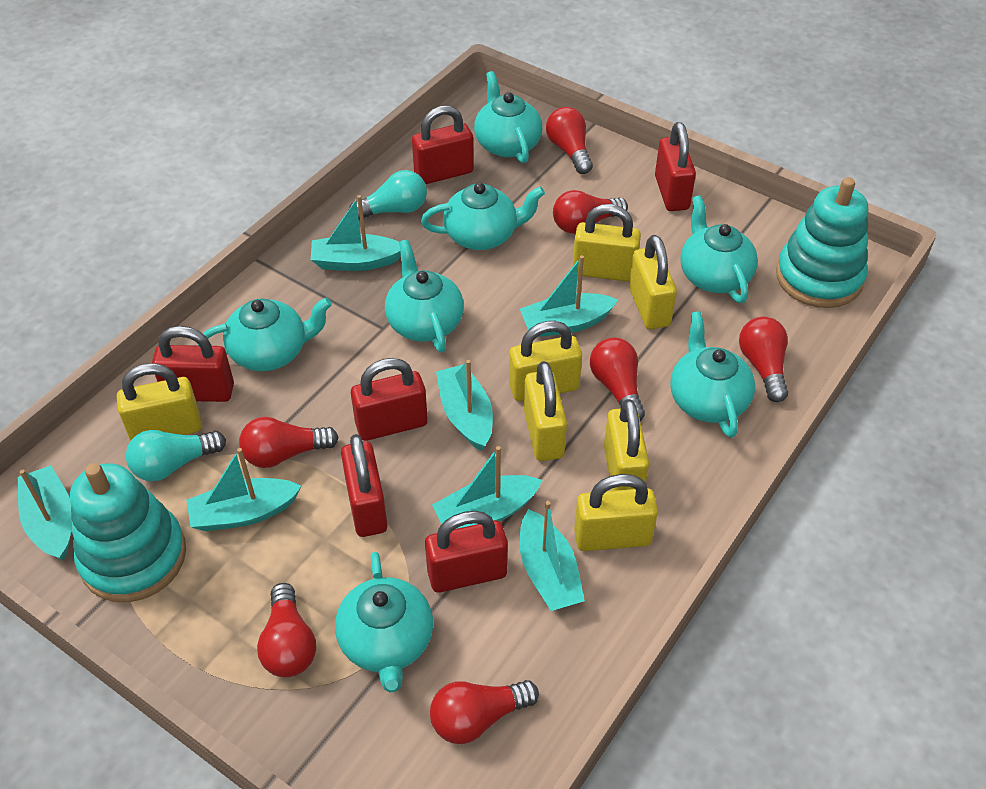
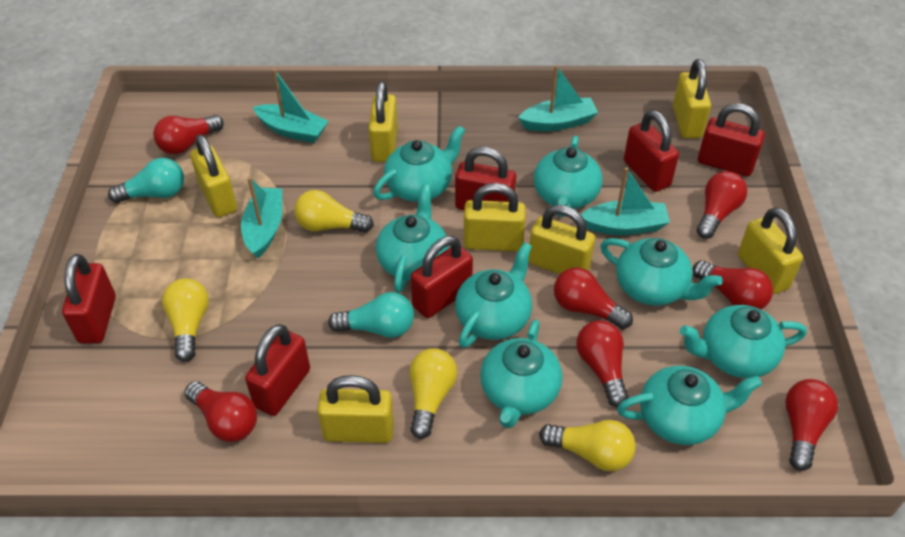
turquoise boat: [18,465,72,561] [186,448,302,531] [311,195,401,271] [432,446,542,529] [436,360,493,451] [519,501,585,611] [520,255,618,337] = 7 -> [241,177,282,259] [253,69,329,143] [518,65,598,131] [581,167,670,235] = 4
turquoise stacking toy: [70,463,186,602] [776,177,868,308] = 2 -> none = 0
turquoise teapot: [198,297,332,371] [335,552,433,692] [385,240,464,353] [421,183,545,250] [474,71,542,163] [670,311,755,438] [680,195,758,303] = 7 -> [373,125,466,202] [376,184,449,293] [455,242,532,348] [480,319,562,428] [534,136,602,217] [600,238,723,306] [617,366,762,445] [680,305,807,378] = 8
yellow light bulb: none = 0 -> [162,278,209,362] [294,190,374,233] [410,348,457,439] [539,420,636,471] = 4

